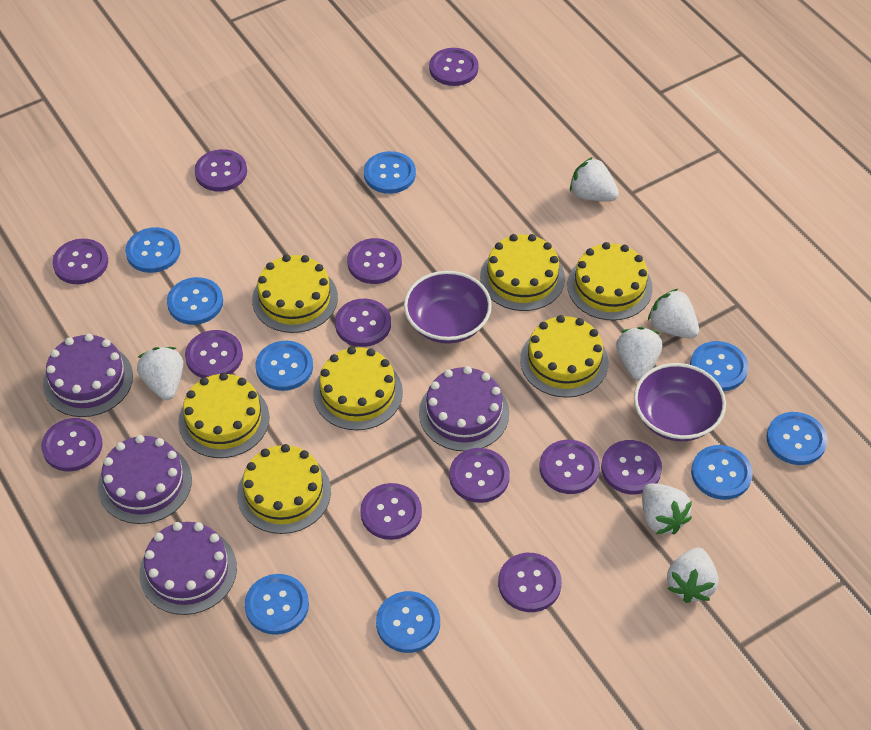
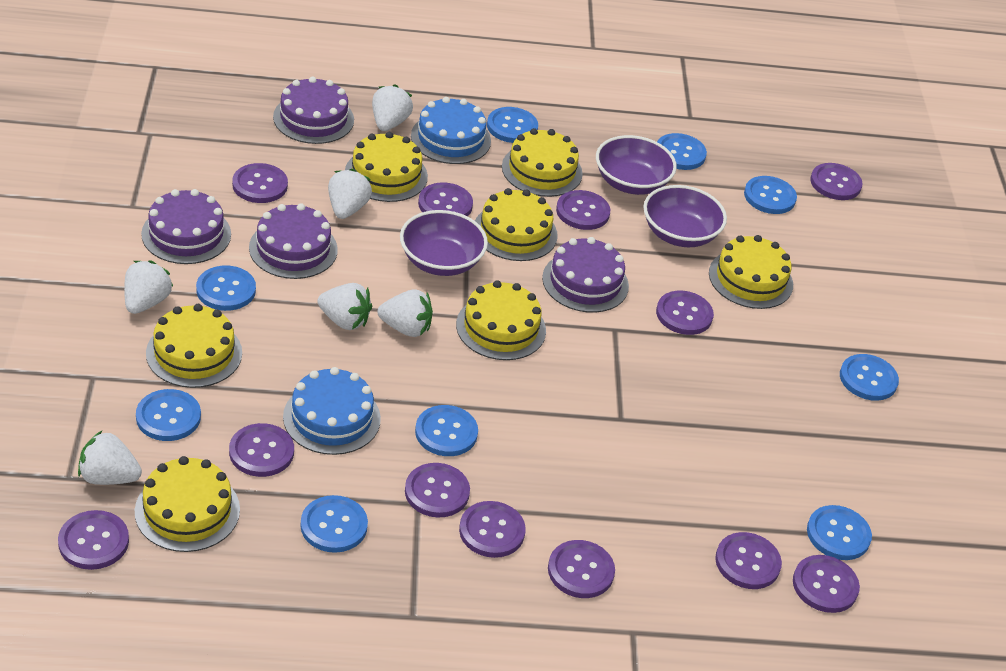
blue cake: none = 0 -> [283,367,381,455] [411,97,491,164] = 2
purple bowl: [404,271,492,344] [634,363,726,441] = 2 -> [400,210,488,276] [596,135,677,195] [643,185,727,247] = 3

